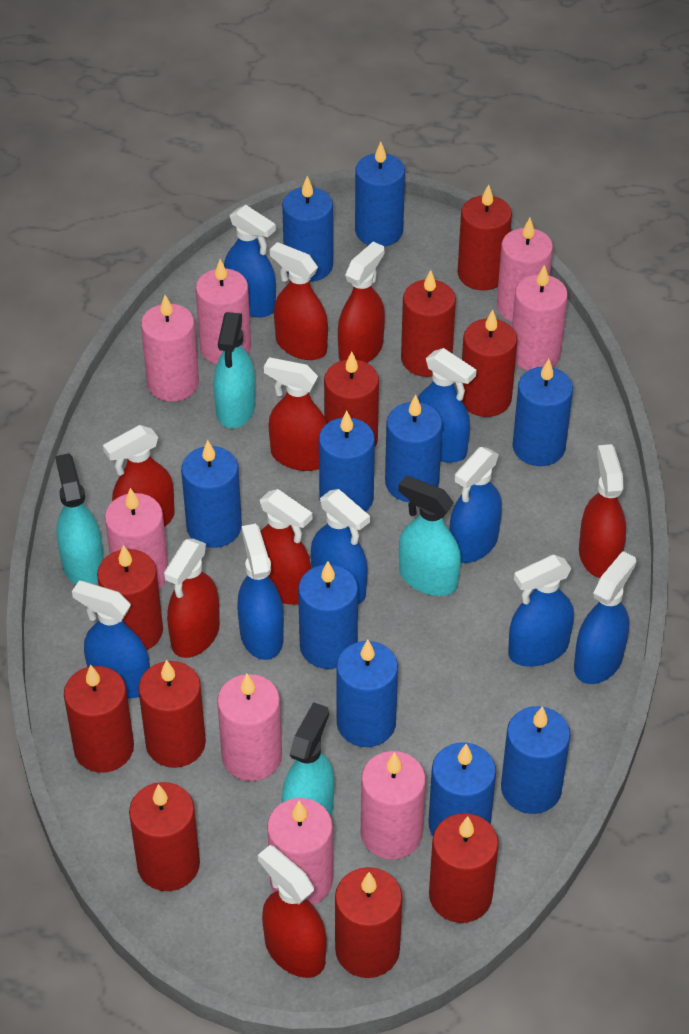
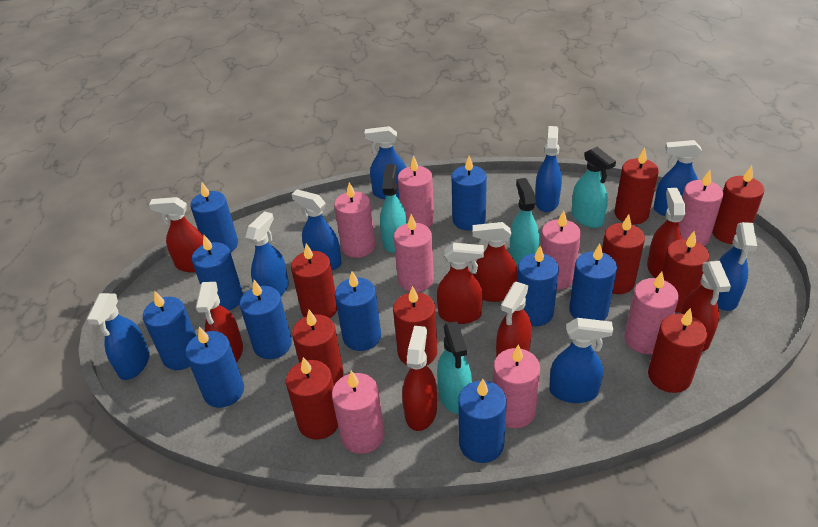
red candle: [64,665,134,773] [97,545,163,650] [129,782,200,891] [138,660,206,768] [324,351,379,446] [335,867,402,978] [401,270,456,377] [429,813,499,923] [458,184,512,290] [462,310,517,417] = 10 -> [286,357,338,440] [291,243,337,318] [292,310,344,385] [393,286,437,365] [602,214,645,294] [615,148,659,224] [648,308,707,393] [661,231,709,312] [712,166,764,244] = 9

